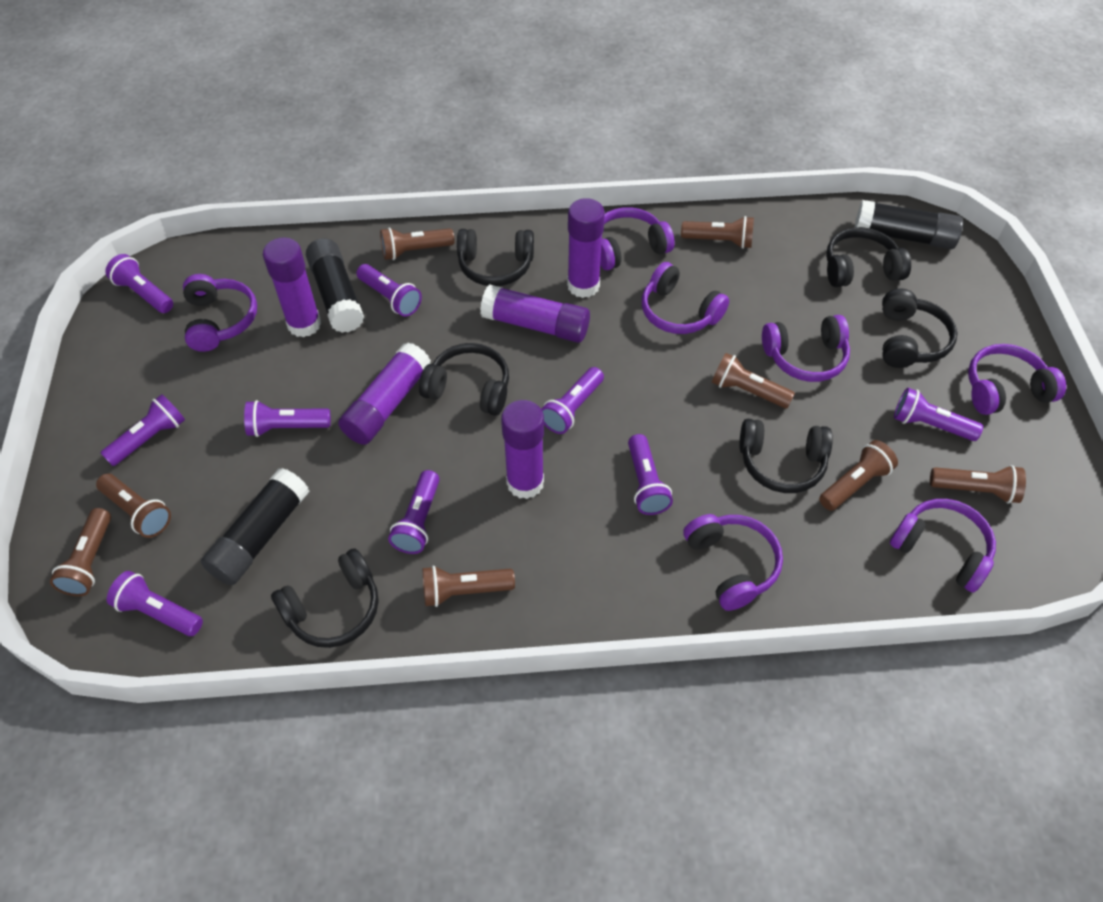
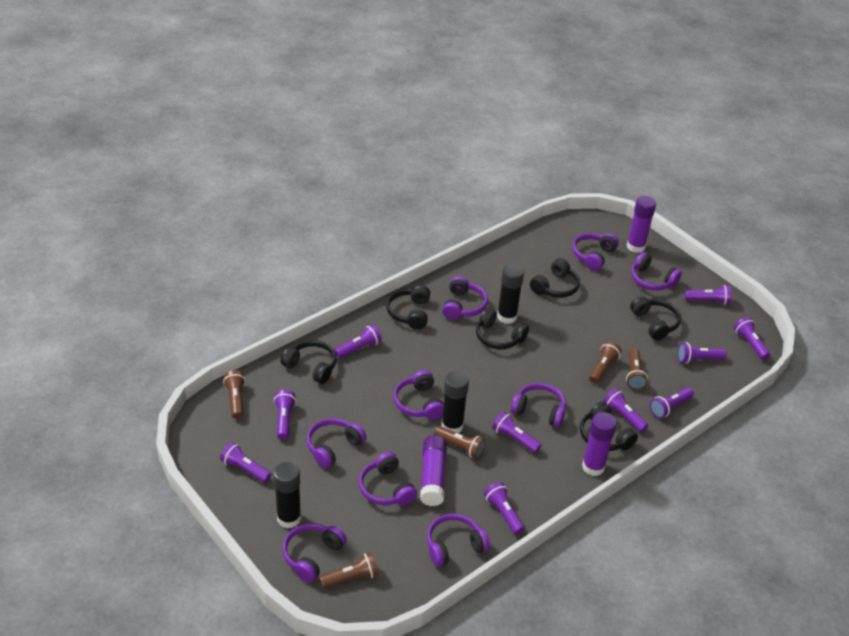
brown flashlight: [50,508,111,596] [96,474,171,538] [380,227,454,260] [423,566,515,607] [681,216,754,249] [712,353,795,408] [819,440,898,511] [930,465,1026,503] = 8 -> [223,370,245,419] [319,552,379,588] [434,426,486,459] [589,341,622,384] [626,349,648,390] = 5
purple flashlight: [101,394,185,466] [105,254,173,313] [107,571,203,636] [244,400,331,437] [356,264,422,317] [388,470,440,554] [541,367,604,434] [628,434,673,515] [894,388,983,441] = 9 -> [220,442,271,483] [274,390,296,440] [335,324,382,358] [484,482,525,535] [492,412,541,453] [603,388,648,432] [650,388,694,418] [677,343,727,363] [685,285,732,305] [734,317,770,360] = 10
purple glue stick: [263,237,321,337] [338,342,431,445] [480,284,590,343] [501,400,544,499] [567,198,605,298] = 5 -> [420,435,447,506] [582,412,617,476] [627,196,656,253] = 3
purple headphones: [183,274,257,352] [600,207,675,270] [642,262,729,334] [683,514,783,611] [762,315,850,382] [890,499,996,593] [968,344,1066,415] = 7 -> [283,523,347,582] [307,418,366,469] [359,452,417,506] [393,370,444,420] [427,514,490,567] [442,276,488,320] [511,383,566,427] [572,233,619,271] [631,252,682,291] = 9

